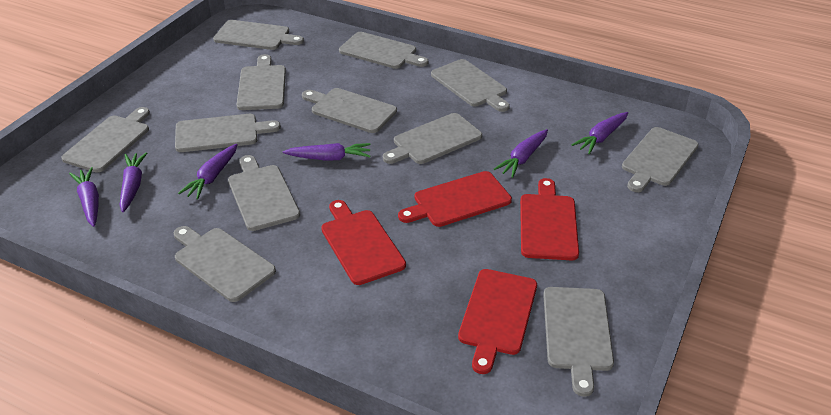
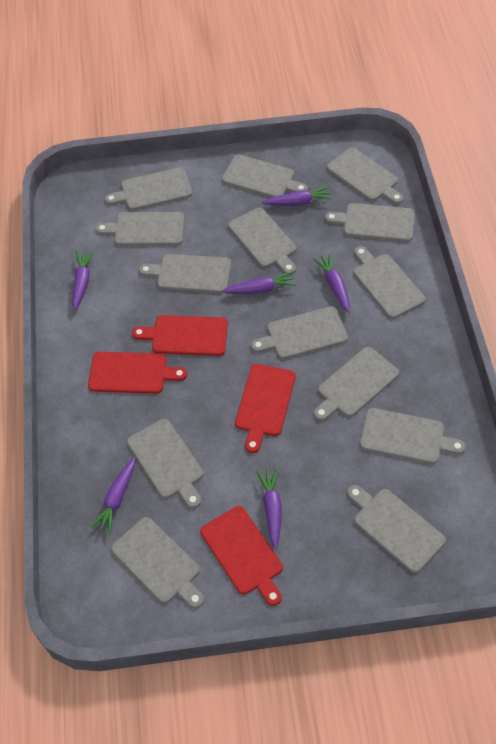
grey cutting board: [61,107,150,173] [174,226,276,302] [175,114,281,152] [213,20,304,50] [228,155,300,231] [236,54,286,110] [302,88,397,133] [339,32,428,69] [383,113,482,164] [431,59,510,112] [543,287,614,397] [622,127,699,192] = 12 -> [96,212,184,246] [105,167,192,210] [111,517,204,609] [127,419,204,508] [139,254,231,293] [222,155,308,197] [228,208,296,275] [251,307,348,359] [314,347,399,421] [325,203,415,242] [327,148,404,204] [347,485,446,573] [353,246,425,319] [360,408,465,464] = 14

